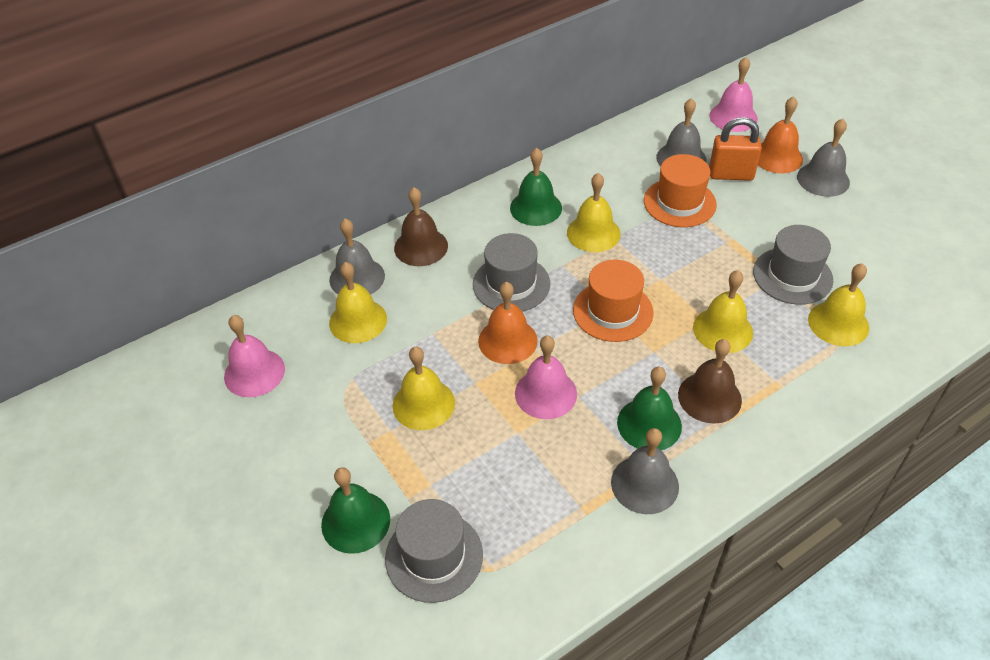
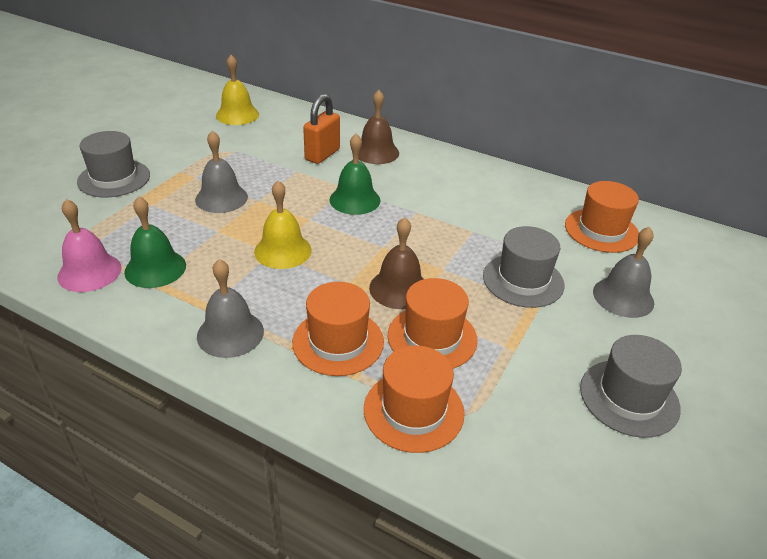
green bell: [321,467,390,554] [510,148,562,226] [617,367,682,450] = 3 -> [124,196,186,288] [329,134,380,215] = 2
grey bell: [329,219,385,295] [611,428,679,514] [656,98,707,166] [797,119,850,197] = 4 -> [195,131,248,213] [197,259,264,358] [593,227,654,318] = 3
orange bell: [478,282,538,364] [758,96,803,173] = 2 -> none = 0
orange hat: [573,260,654,342] [644,154,717,227] = 2 -> [292,282,384,376] [364,345,465,453] [388,278,478,369] [565,181,639,253] = 4
pink bell: [224,315,285,397] [515,336,577,419] [709,57,758,132] = 3 -> [58,199,122,292] = 1
yellow bell: [329,262,387,343] [393,347,455,430] [567,173,621,252] [693,270,753,353] [808,263,869,346] = 5 -> [216,55,259,125] [254,181,312,269] = 2

